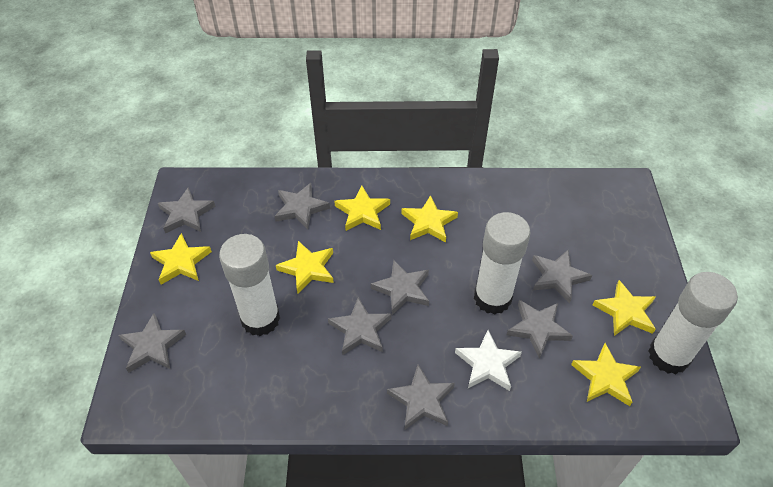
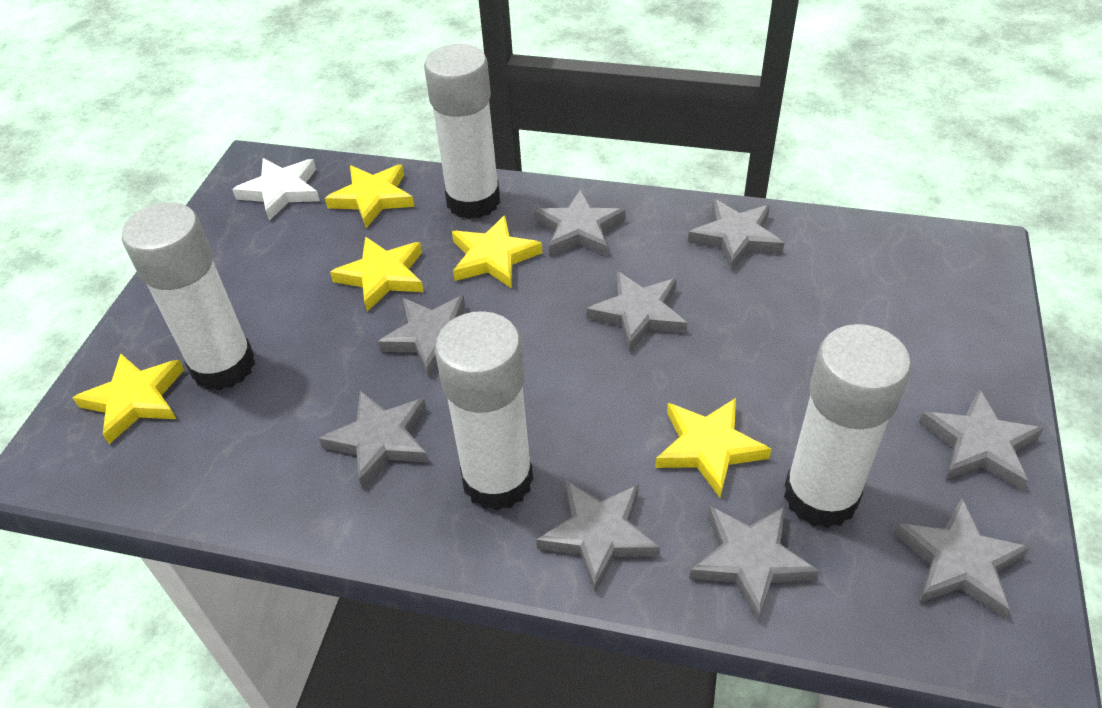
grey star: [119,313,186,373] [158,188,215,233] [275,183,330,229] [328,297,391,356] [371,260,429,315] [387,365,455,430] [506,300,573,359] [532,250,592,304] = 8 -> [319,391,429,489] [378,295,465,377] [534,189,625,256] [536,481,660,593] [586,271,687,353] [688,199,784,271] [689,505,820,622] [894,497,1030,619] [919,389,1044,491] = 9
white glue stick: [219,234,280,336] [474,212,531,315] [648,272,738,374] = 3 -> [122,202,255,391] [424,44,500,219] [435,311,533,511] [784,324,911,528] = 4
yellow star: [150,233,212,285] [276,241,334,293] [334,186,390,231] [401,195,458,243] [571,343,641,406] [593,280,656,336] = 6 -> [73,353,184,444] [325,164,415,228] [330,237,424,311] [452,216,542,289] [655,398,771,498] = 5

